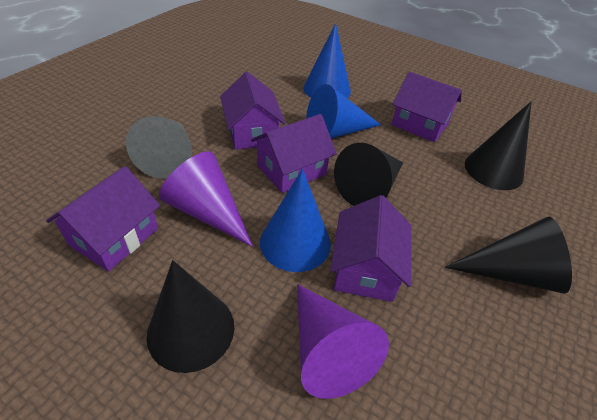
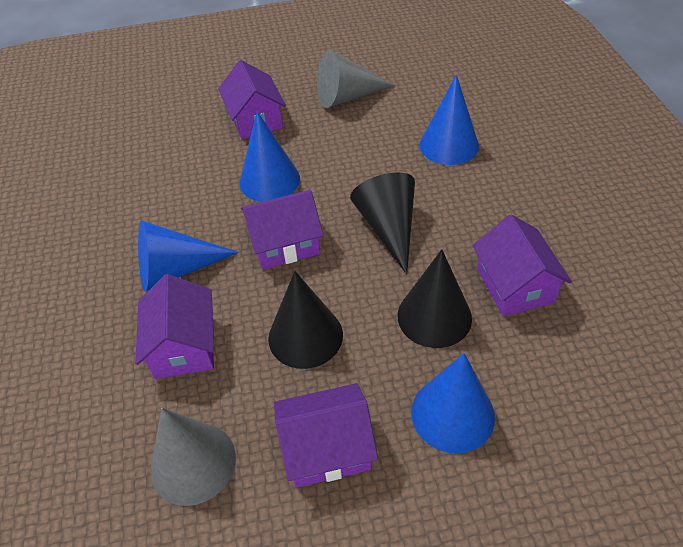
black cone: [147,260,234,373] [334,143,403,206] [445,217,572,294] [465,101,532,190] = 4 -> [268,271,343,369] [350,173,415,274] [398,249,472,348] = 3
blue cone: [260,169,331,272] [303,23,351,98] [306,84,381,139] = 3 -> [138,220,239,291] [240,111,300,202] [411,353,495,454] [420,75,479,165] = 4
grey cone: [126,116,192,179] = 1 -> [150,408,236,506] [317,50,395,108] = 2
purple cone: [159,151,253,247] [297,284,389,399] = 2 -> none = 0

